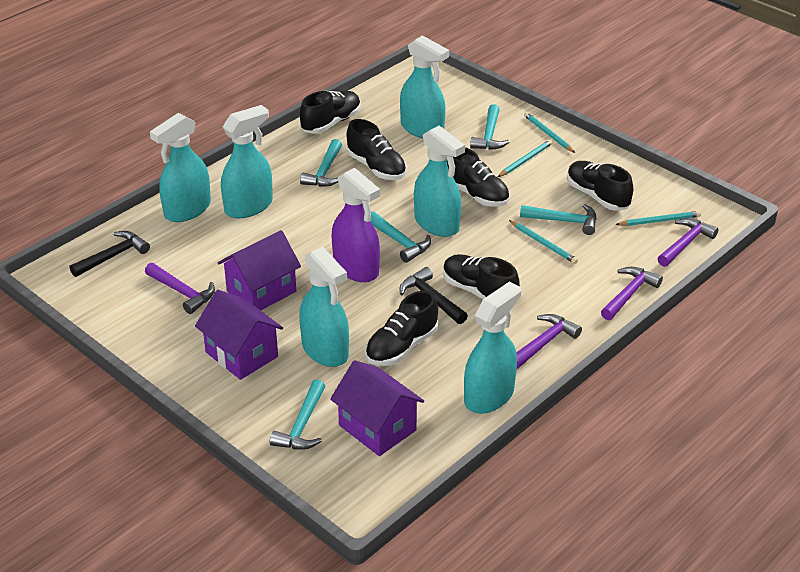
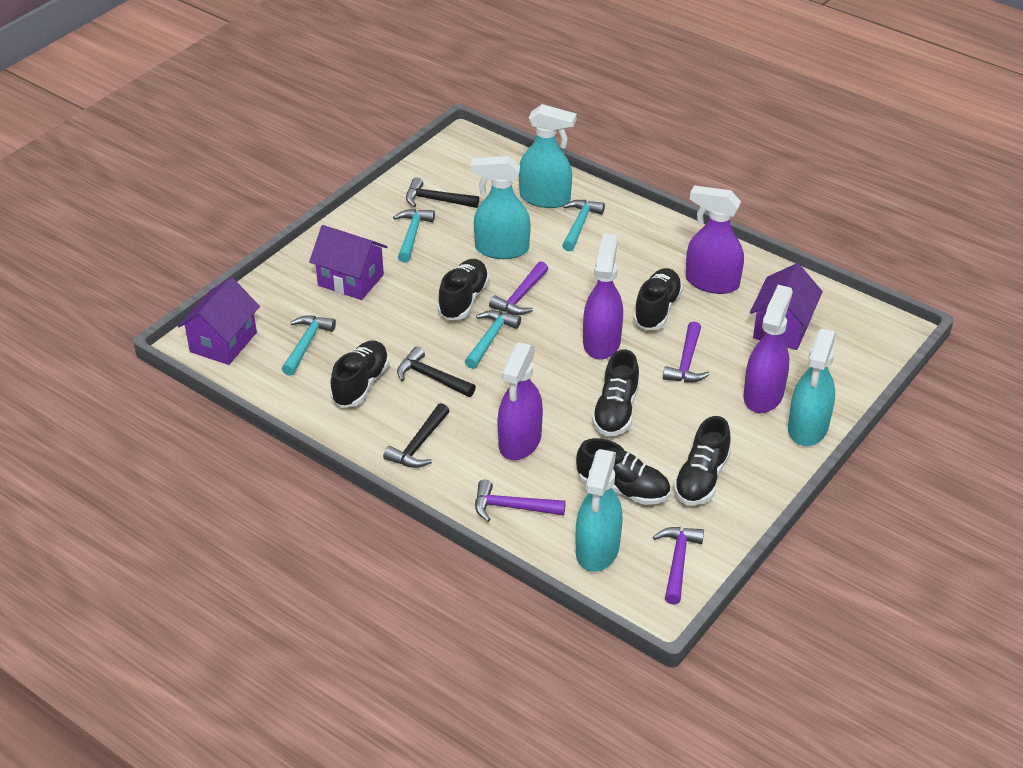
black hammer: [70,231,150,277] [400,267,468,324] = 2 -> [383,403,449,468] [397,346,476,397] [406,177,479,208] = 3
purple spray bottle: [332,168,380,282] = 1 -> [498,342,543,460] [583,233,623,360] [686,185,744,294] [743,285,793,413] = 4
turquoise hammer: [270,380,325,450] [300,139,342,187] [370,211,431,263] [470,104,510,150] [520,204,597,235] = 5 -> [282,316,336,376] [393,209,435,263] [465,310,521,369] [562,200,605,251] = 4
turquoise pencil: [498,140,552,177] [509,220,578,264] [524,112,575,153] [615,211,701,226] = 4 -> none = 0
turquoise spray bottle: [150,113,211,222] [221,105,273,218] [299,247,349,367] [400,35,449,138] [414,125,465,237] [464,282,521,414] = 6 -> [471,156,531,259] [519,104,577,208] [576,449,622,572] [788,329,836,446] = 4

